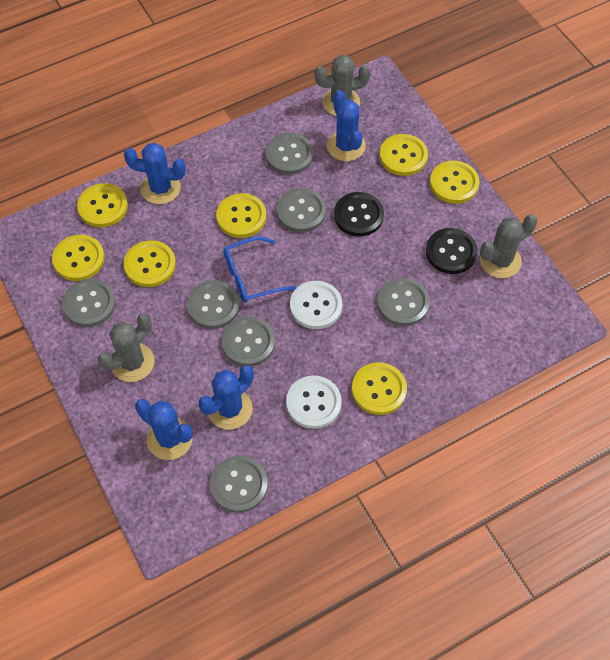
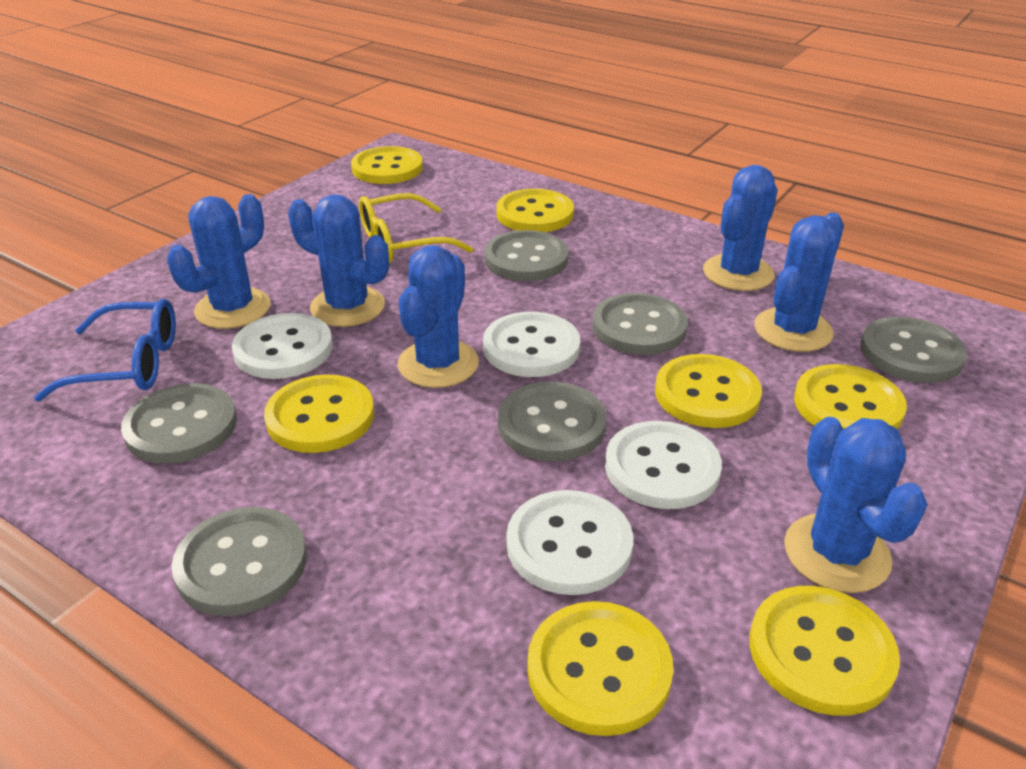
black button: [334,192,384,237] [426,228,478,274] = 2 -> none = 0
blue cactus: [124,143,186,204] [135,399,193,460] [198,365,254,430] [327,90,366,161] = 4 -> [167,194,271,329] [288,195,389,327] [398,245,479,388] [703,165,778,291] [754,213,844,352] [784,417,928,593] = 6
grey button: [62,278,116,327] [187,280,240,329] [210,456,268,513] [221,316,275,367] [266,133,314,175] [276,188,326,232] [377,278,430,326] = 7 -> [121,383,237,464] [171,507,307,616] [484,230,569,281] [498,382,607,461] [592,293,688,355] [860,316,967,383] = 6
grey cactus: [98,313,155,382] [314,55,371,116] [480,215,537,278] = 3 -> none = 0
white button: [286,376,342,429] [290,281,343,329] = 2 -> [232,313,333,379] [483,312,580,377] [506,490,633,595] [605,421,722,509] = 4
yellow glasses: none = 0 -> [359,193,474,263] = 1

